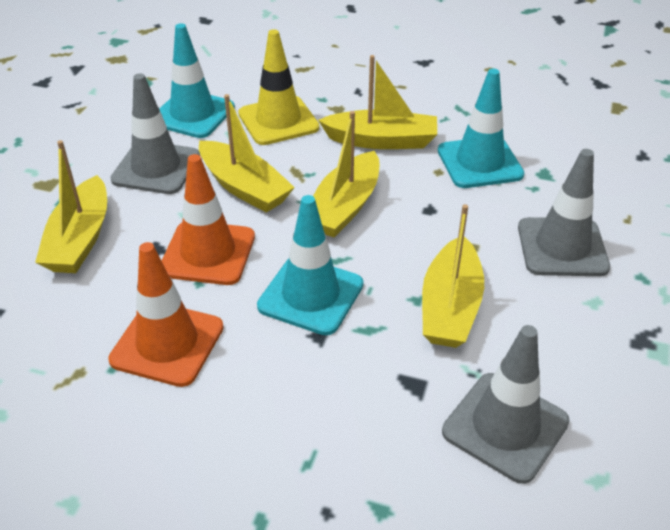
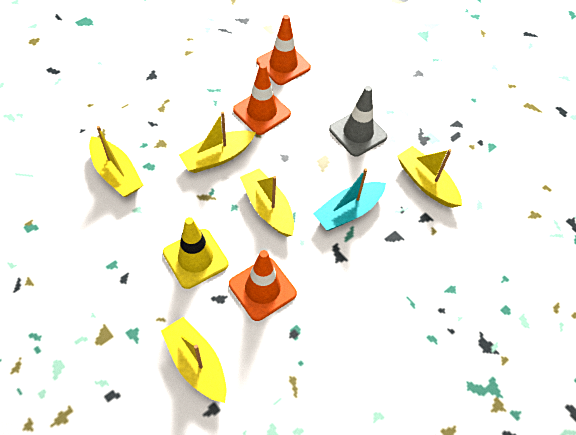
grey traffic cone: [110,73,200,194] [442,325,570,484] [518,149,610,276] = 3 -> [329,86,388,157] = 1
orange traffic cone: [108,242,224,387] [162,154,255,285] = 2 -> [229,250,297,321] [233,63,291,135] [256,15,311,85] = 3
turquoise boat: none = 0 -> [313,168,386,231] = 1
turquoise traffic cone: [159,23,235,138] [257,195,363,335] [438,69,524,188] = 3 -> none = 0

